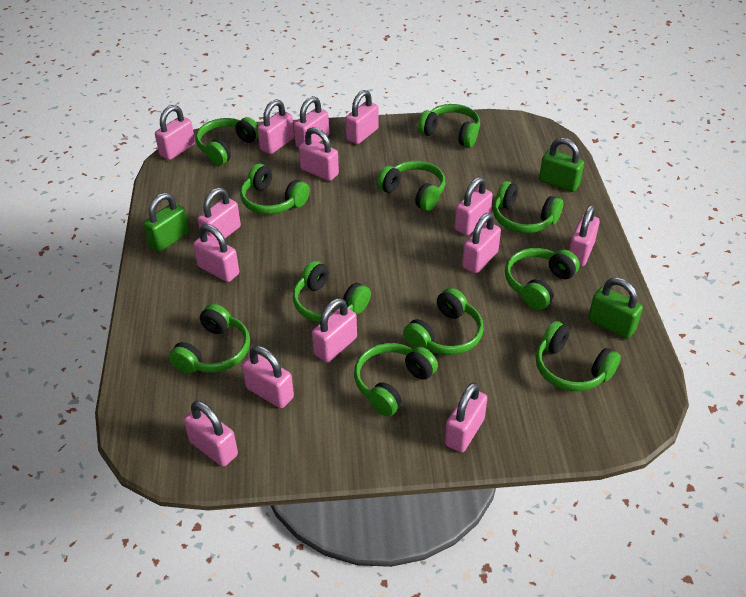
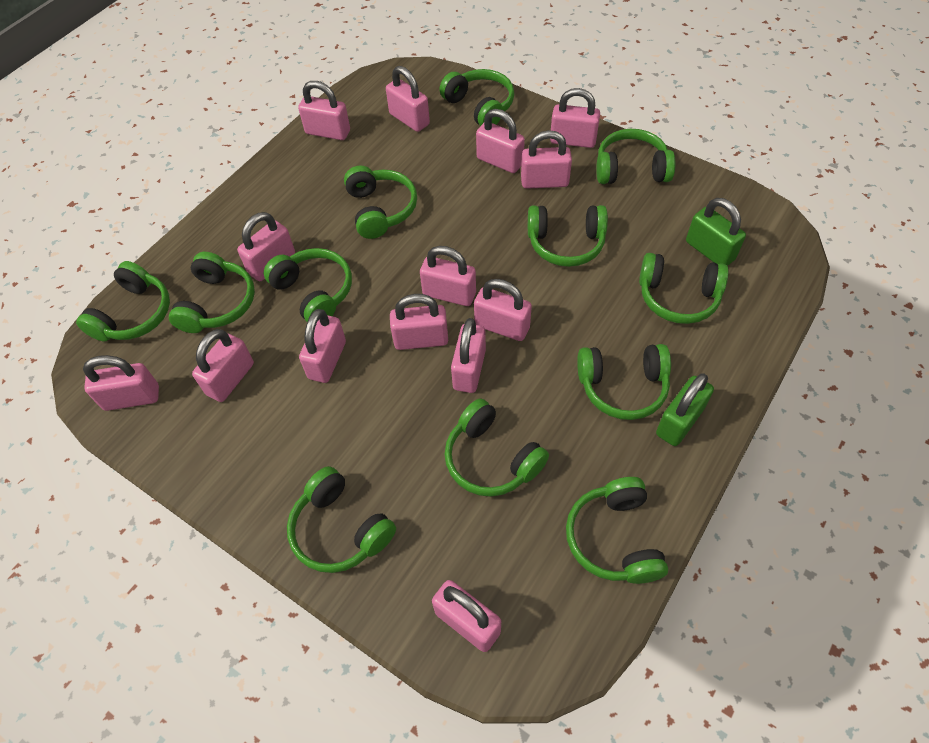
green headphones: [169,304,250,374] [196,117,258,165] [240,164,310,215] [293,261,371,322] [354,343,438,417] [377,161,445,211] [403,288,484,355] [418,104,480,147] [493,181,563,233] [505,248,579,310] [535,321,621,391] = 11 -> [76,261,170,342] [169,252,255,333] [264,248,352,322] [287,466,396,573] [344,166,417,239] [440,69,514,126] [445,399,549,497] [528,205,608,267] [566,477,668,584] [577,344,671,420] [596,129,675,184] [639,253,729,324] = 12
green padlock: [143,193,189,252] [539,138,584,192] [588,278,643,339] = 3 -> [656,373,714,446] [686,198,746,266] = 2

